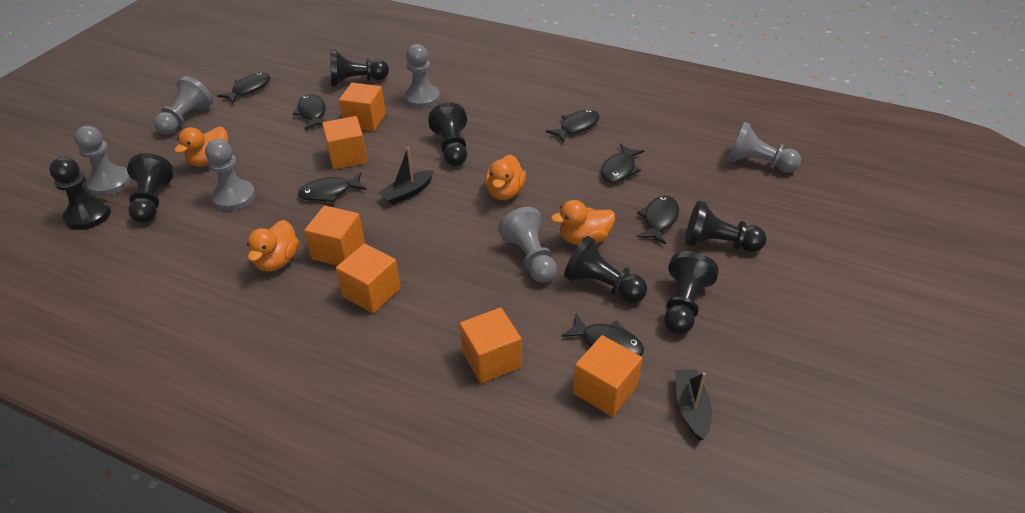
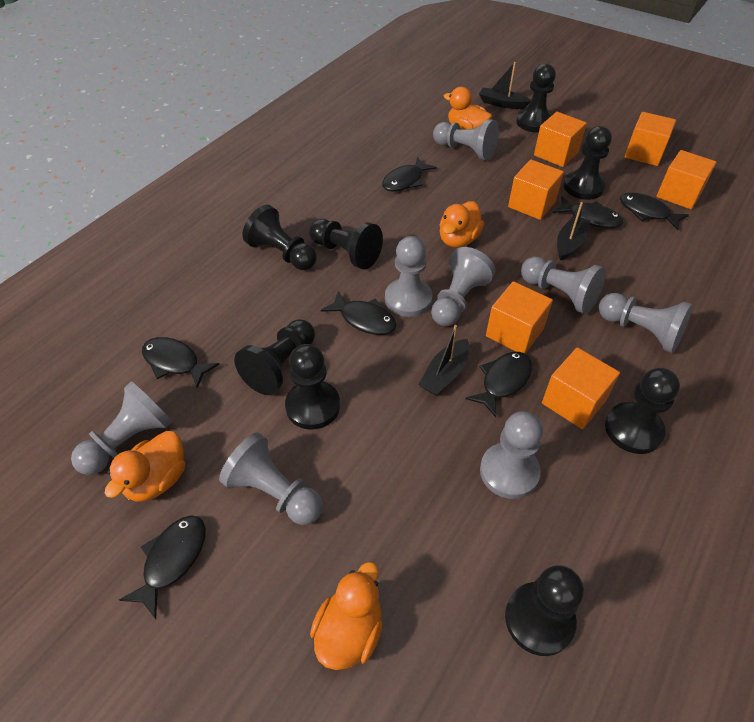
black boat: [378,147,434,205] [675,369,712,441] = 2 -> [419,325,469,395] [479,62,531,109] [557,202,591,261] = 3
black pawn: [49,157,111,230] [127,153,174,223] [330,50,389,86] [428,103,467,166] [564,236,647,303] [664,251,719,334] [685,201,767,252] = 7 -> [234,319,315,395] [242,205,317,270] [285,344,340,430] [309,219,383,269] [505,565,584,656] [516,63,556,132] [563,126,612,200] [605,368,680,454] = 8
grey pawn: [74,126,131,196] [154,76,213,135] [205,139,256,211] [404,44,440,108] [498,207,557,283] [727,122,801,173] = 6 -> [71,381,172,475] [219,433,323,525] [385,236,433,317] [431,247,496,326] [433,119,499,161] [480,411,543,499] [521,257,606,314] [599,293,693,353] = 8

